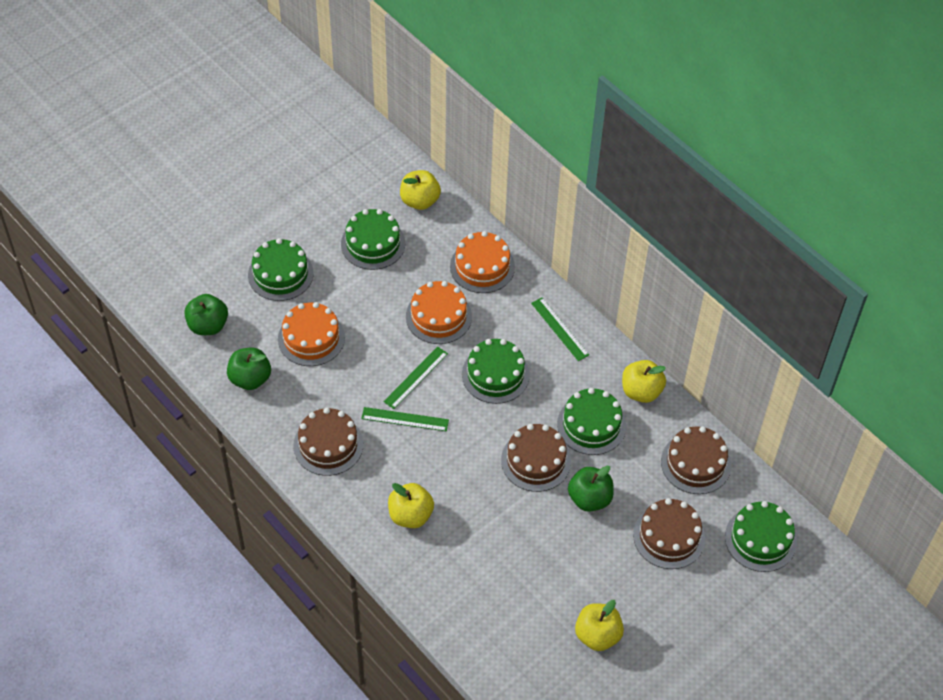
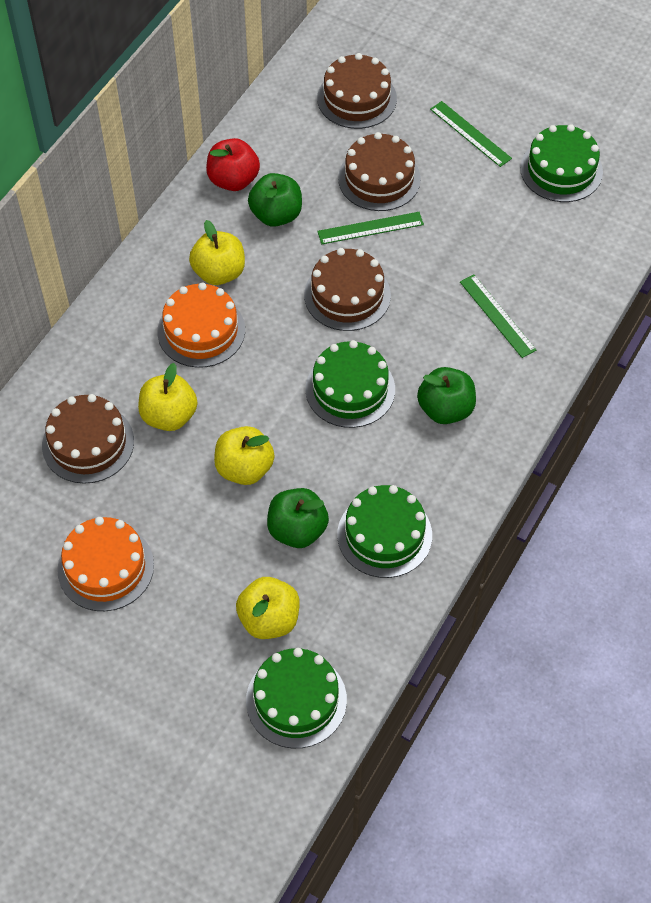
green cake: [248,238,314,301] [341,209,405,270] [462,339,530,404] [557,388,626,455] [725,501,797,572] = 5 -> [246,648,347,748] [305,340,395,428] [337,485,432,578] [520,124,603,202] = 4
orange cake: [278,302,345,366] [406,281,472,344] [450,231,515,293] = 3 -> [57,517,154,611] [157,282,245,368] = 2
red apple: none = 0 -> [206,138,260,191] = 1

